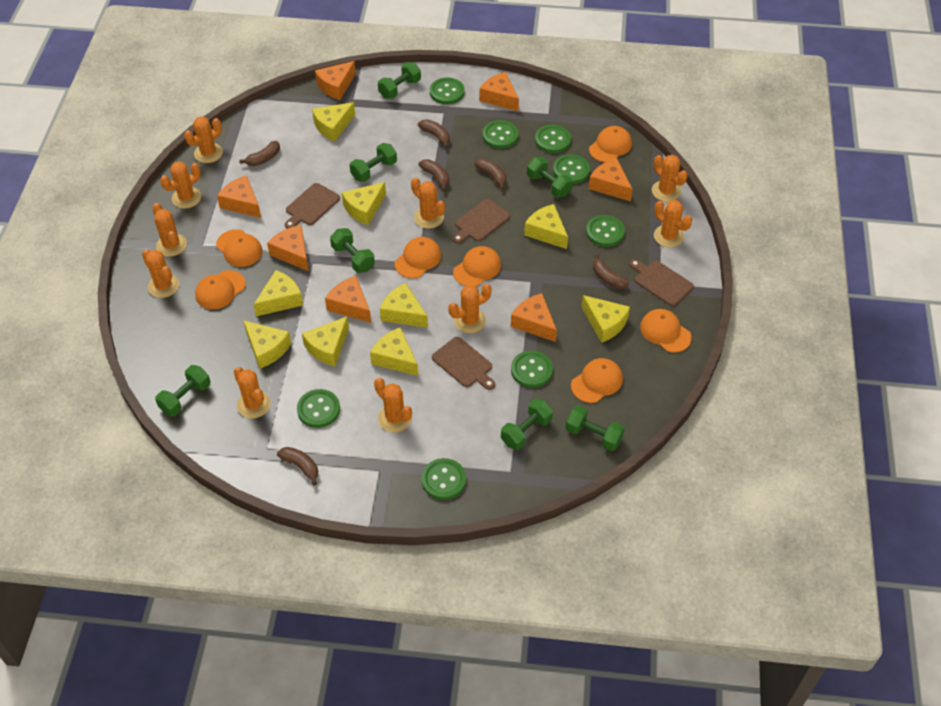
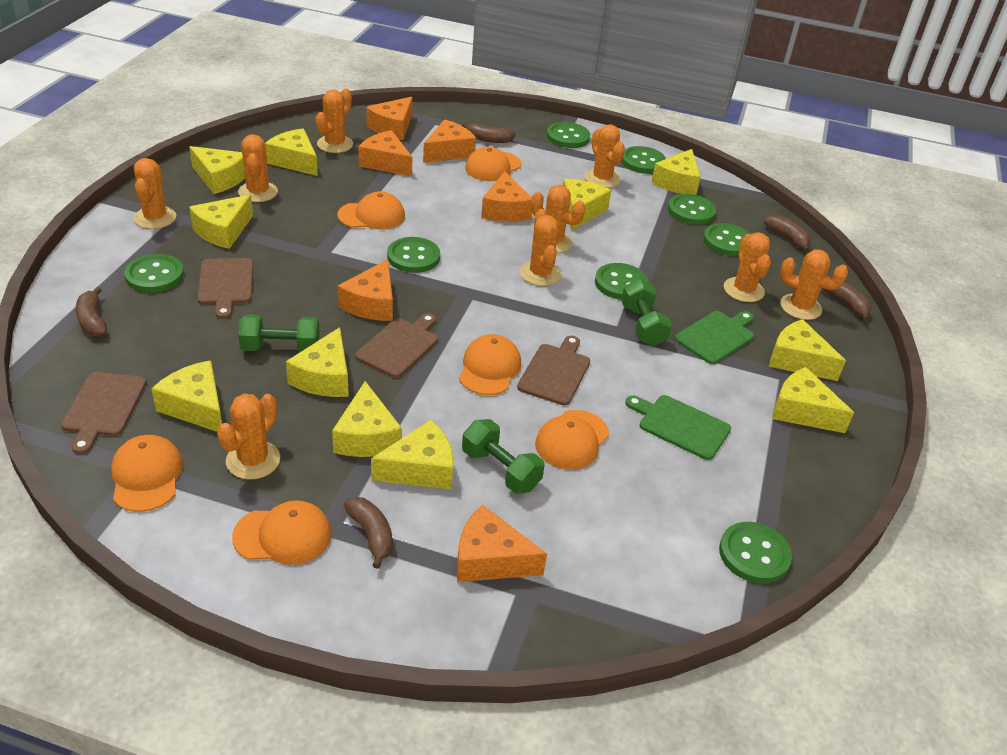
brown banana: [239,141,280,166] [277,447,318,485] [418,119,450,148] [419,159,449,191] [474,159,507,190] [593,254,629,289] = 6 -> [76,287,107,337] [344,497,393,569] [462,123,516,143] [764,215,811,252] [822,282,871,321] = 5
green cutting board: none = 0 -> [625,395,731,460] [675,311,754,364] = 2
green dumbbell: [155,365,210,416] [330,228,375,273] [350,143,397,182] [378,62,421,99] [501,399,553,450] [527,157,573,198] [566,405,625,451] = 7 -> [238,314,320,352] [462,419,545,494] [621,279,672,346] = 3
orange cactus: [142,250,179,298] [153,203,187,257] [160,161,201,208] [184,116,223,163] [233,367,271,418] [374,378,412,433] [411,178,445,229] [448,284,492,333] [652,155,688,202] [654,200,692,248] = 10 -> [134,158,176,229] [217,394,280,480] [238,134,278,202] [315,88,353,153] [520,209,561,286] [531,185,585,253] [585,124,625,188] [724,232,771,302] [780,249,848,320] = 9
orange cap: [195,270,246,310] [216,229,263,267] [395,237,441,278] [453,246,501,287] [571,358,623,403] [589,126,632,162] [640,309,692,353] = 7 -> [111,435,183,512] [232,500,332,565] [337,191,405,230] [459,334,521,395] [465,147,522,181] [535,410,609,470] = 6
orange cheese: [217,175,261,218] [267,225,309,271] [315,61,356,100] [325,276,371,323] [479,72,519,111] [511,293,557,342] [589,158,633,201] = 7 -> [338,259,393,321] [358,130,412,177] [366,97,413,140] [423,120,476,163] [457,505,547,582] [481,171,532,222] = 6
yellow cheese: [243,320,291,369] [253,270,303,316] [302,316,349,366] [312,102,355,142] [342,182,386,225] [370,327,418,376] [380,283,428,328] [524,204,568,249] [581,295,630,343] = 9 -> [151,360,222,432] [189,146,245,194] [189,195,253,249] [265,128,318,176] [286,327,349,397] [332,381,402,457] [371,420,453,489] [563,179,611,230] [651,149,701,195] [769,319,846,381] [772,367,854,433] = 11

